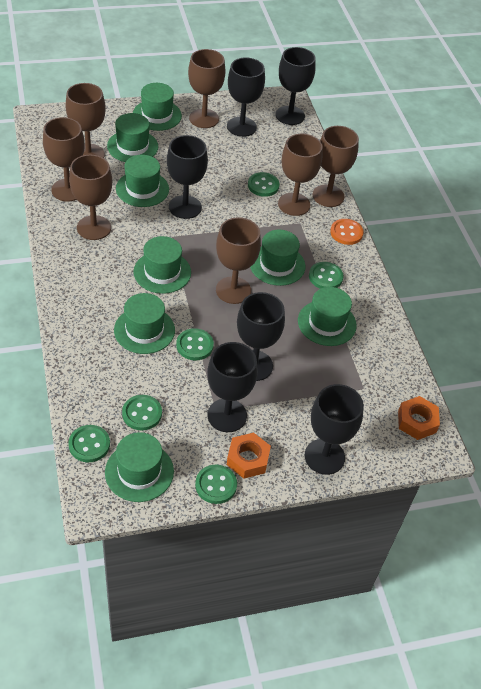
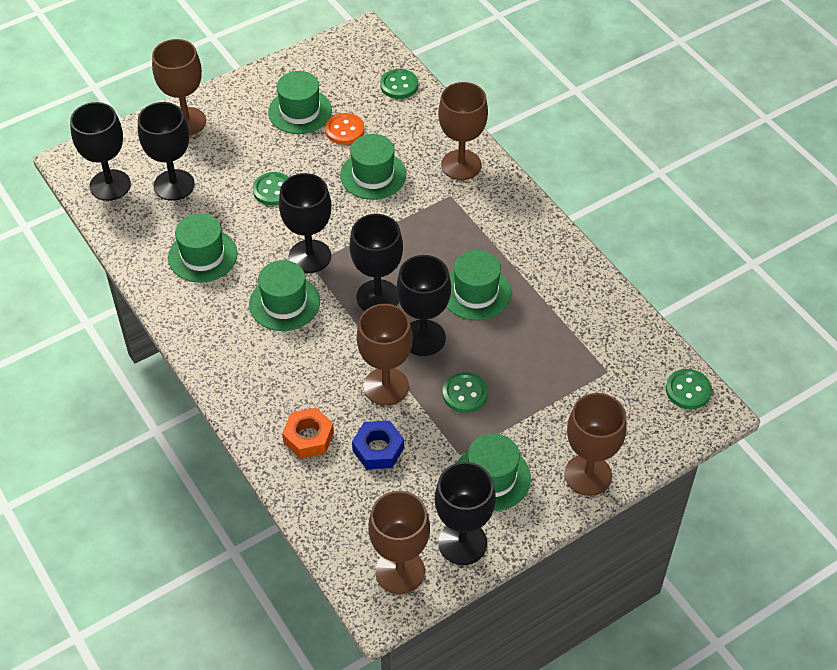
blue nut: none = 0 -> [352,421,404,469] = 1
brown goblet: [43,117,85,202] [66,83,106,158] [69,155,112,240] [188,49,226,128] [216,217,261,304] [278,134,323,216] [313,126,359,207] = 7 -> [152,39,206,136] [357,304,413,406] [368,491,430,594] [438,82,488,180] [564,393,627,496] = 5
green button: [69,425,110,462] [122,395,162,431] [176,328,214,361] [195,465,237,504] [248,172,280,197] [309,262,344,289] = 6 -> [253,172,289,206] [380,69,418,99] [443,372,488,413] [666,369,712,409] = 4
green hat: [105,432,174,502] [107,113,158,162] [114,293,175,354] [116,155,169,207] [133,83,182,131] [133,236,191,294] [250,230,305,286] [298,287,357,346] = 8 -> [168,214,238,283] [249,260,320,331] [268,71,332,134] [340,134,406,200] [447,250,512,320] [457,433,531,511] = 6
orange nut: [227,433,271,479] [398,396,440,440] = 2 -> [282,408,334,459] = 1

